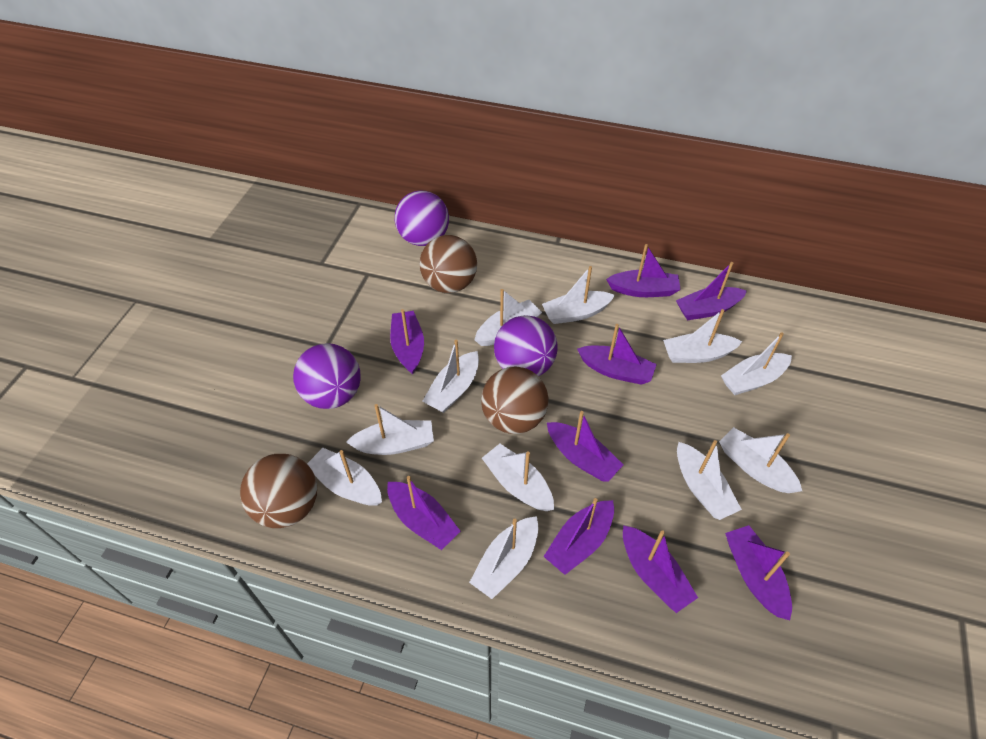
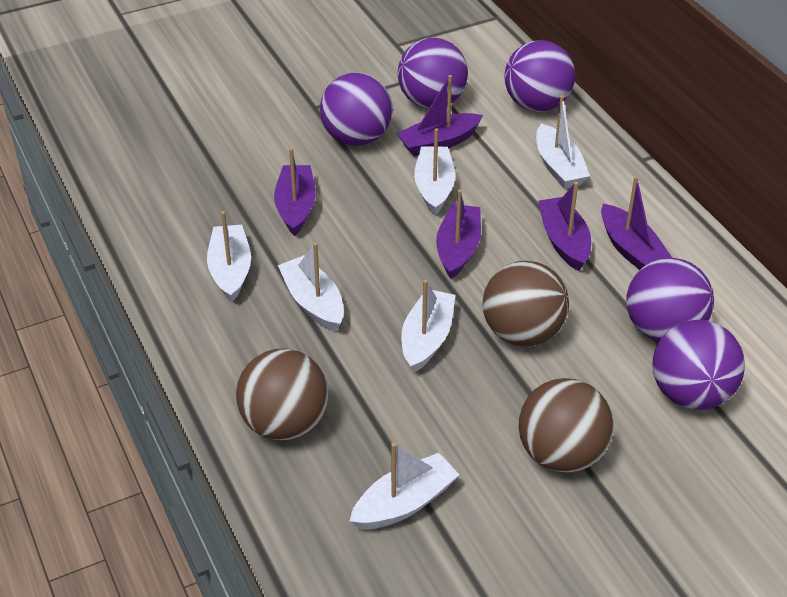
purple ball: [293,343,360,409] [395,191,449,246] [494,315,558,376] = 3 -> [320,72,393,146] [398,38,468,108] [504,40,575,112] [626,258,714,342] [652,320,745,410] = 5
purple boat: [387,476,461,550] [390,309,424,374] [543,498,614,575] [547,411,623,482] [577,324,657,385] [606,244,681,297] [623,525,698,613] [676,262,747,320] [725,525,792,620] = 9 -> [274,148,316,236] [396,75,483,157] [436,189,481,279] [538,182,591,271] [601,176,672,270] = 5
white boat: [307,448,382,506] [346,404,434,455] [422,339,479,413] [469,516,538,599] [475,289,542,346] [482,444,554,511] [542,266,615,324] [663,309,742,363] [677,440,742,520] [719,427,802,493] [721,333,792,395] = 11 -> [207,211,251,302] [278,242,344,332] [350,443,460,530] [401,280,455,373] [414,128,455,215] [536,95,590,189] = 6

